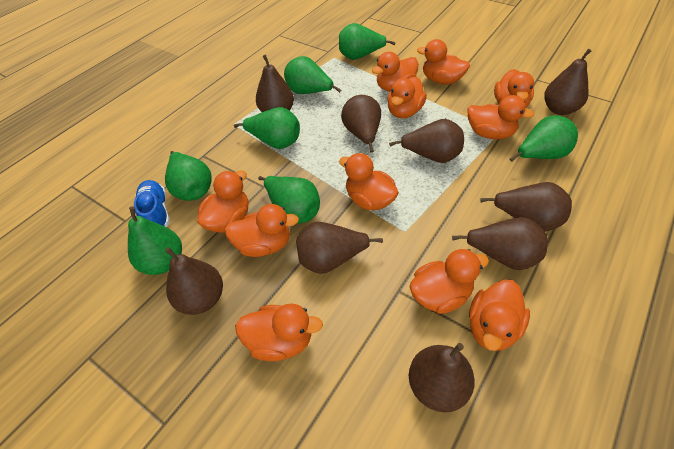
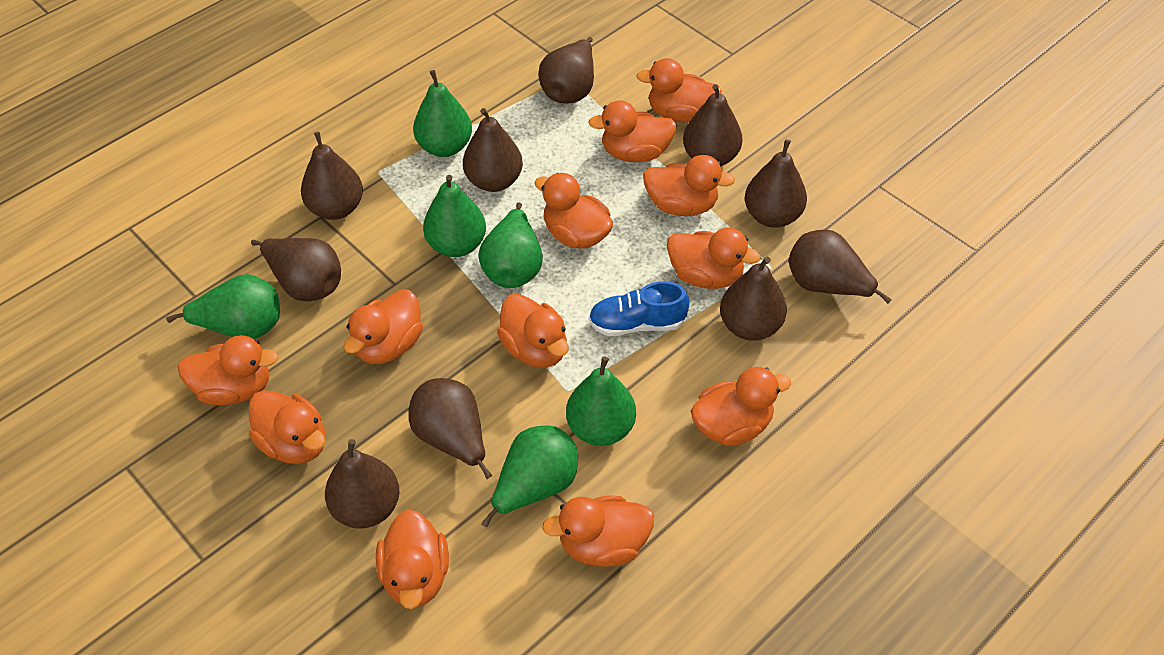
brown pear: [165,247,223,315] [256,55,294,112] [296,222,383,274] [341,95,381,152] [389,119,464,163] [409,343,475,412] [452,217,548,270] [480,182,572,231] [544,49,591,115] = 9 -> [251,238,341,301] [301,132,363,220] [325,439,399,529] [409,378,493,479] [463,108,523,192] [539,37,594,104] [683,84,742,166] [720,257,787,341] [745,139,807,228] [788,230,892,304] = 10
green pear: [128,206,182,275] [165,151,212,201] [234,107,300,149] [258,176,320,224] [284,56,341,94] [339,23,396,60] [510,115,578,162] = 7 -> [166,274,280,339] [413,70,472,157] [423,175,486,257] [478,202,543,288] [481,426,578,528] [566,356,636,446] = 6
orange duck: [197,170,248,233] [225,204,299,257] [235,304,323,361] [339,153,399,210] [372,52,418,91] [387,77,427,118] [409,249,489,314] [417,39,470,85] [468,95,534,139] [469,280,530,351] [494,69,534,108] = 11 -> [178,335,279,405] [249,390,326,464] [344,289,423,364] [376,509,449,609] [497,294,569,368] [534,173,613,249] [542,496,654,567] [588,100,676,162] [636,58,722,122] [643,155,735,216] [667,228,761,289] [691,367,791,446] = 12

